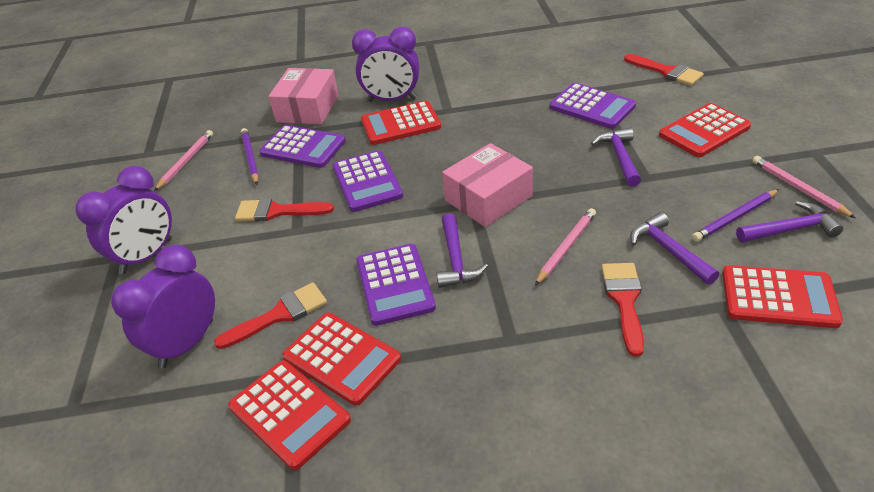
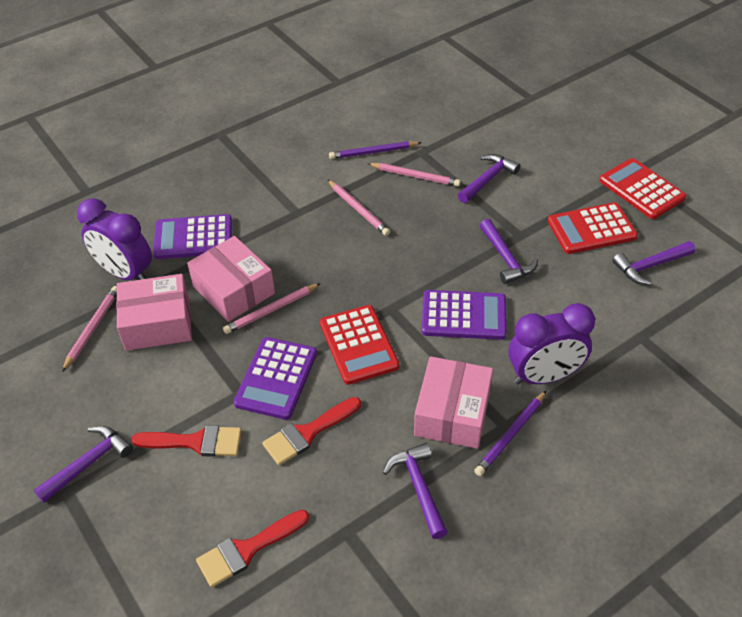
pink box: [269,68,339,125] [442,143,533,227] = 2 -> [116,274,192,351] [187,236,275,322] [414,356,493,449] = 3
pink pencil: [154,130,213,191] [535,208,596,285] [752,156,856,218] = 3 -> [62,286,117,372] [223,283,321,334] [327,179,390,236] [367,163,461,187] = 4
purple calculator: [259,125,346,168] [332,150,403,212] [356,244,436,326] [550,83,636,129] = 4 -> [153,214,232,259] [234,337,317,420] [421,290,507,340] = 3
purple clock: [75,166,172,274] [111,245,215,369] [352,27,419,102] = 3 -> [77,199,152,280] [509,303,595,385] = 2
purple hammer: [437,213,488,288] [591,127,641,187] [630,212,719,285] [736,201,843,243] = 4 -> [34,426,133,503] [383,443,448,539] [458,154,520,203] [480,219,538,284] [612,241,696,285] = 5
red brush: [214,283,327,349] [235,198,334,222] [602,263,644,357] [624,54,704,86] = 4 -> [131,425,242,457] [196,510,309,587] [262,397,361,465] = 3
red calculator: [228,360,351,470] [282,313,401,406] [361,101,441,145] [659,103,751,157] [722,265,843,328] = 5 -> [320,305,399,385] [548,202,638,254] [599,158,686,219] = 3

